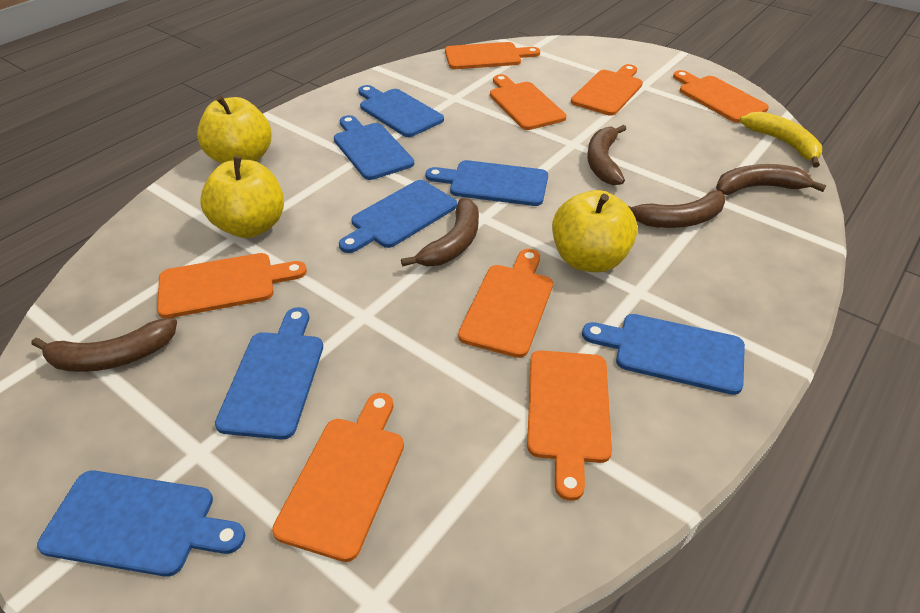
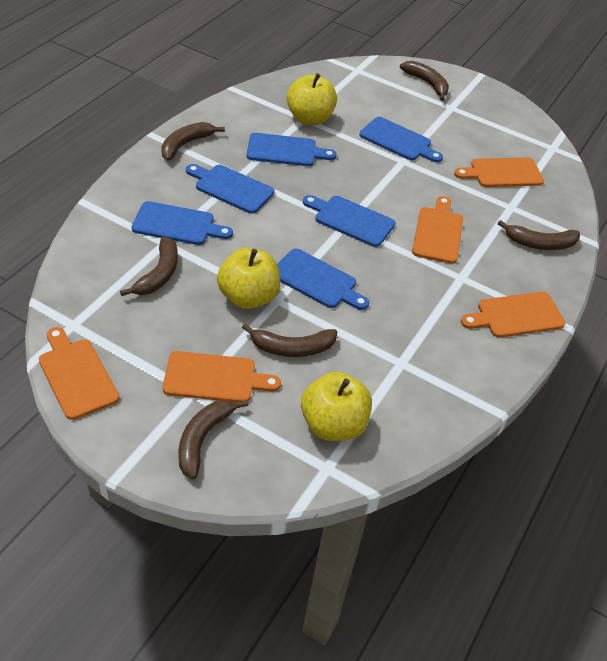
blue cutting board: [37,470,245,577] [215,307,323,440] [334,115,414,180] [339,180,457,253] [358,85,444,137] [426,160,548,206] [582,314,745,395] = 7 -> [132,201,233,245] [186,164,274,214] [247,133,337,166] [277,249,369,310] [303,195,395,247] [359,117,443,163] = 6
brown banana: [31,317,177,372] [401,198,479,267] [587,125,626,185] [627,191,726,228] [716,164,826,195] = 5 -> [120,236,178,296] [161,122,225,161] [178,400,248,479] [242,324,337,357] [400,61,449,101] [498,220,580,250] = 6
orange cutting board: [157,253,307,318] [272,393,404,562] [445,42,540,69] [458,249,553,358] [490,74,567,130] [527,350,612,501] [571,64,643,116] [673,70,769,123] = 8 -> [39,327,119,420] [163,351,281,403] [412,196,463,264] [454,158,544,187] [461,292,566,338] = 5
yellow banana: [740,111,822,168] = 1 -> none = 0

